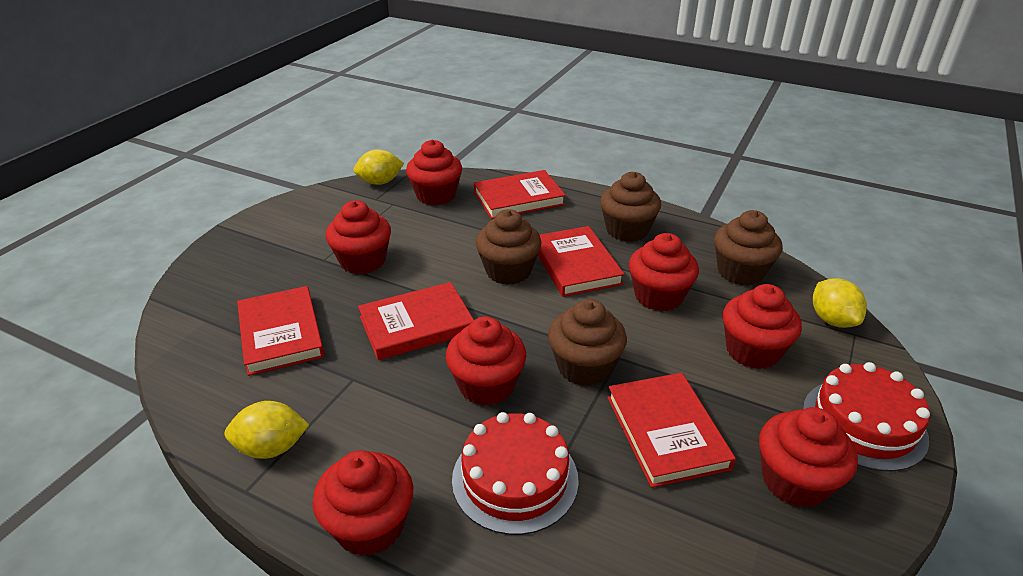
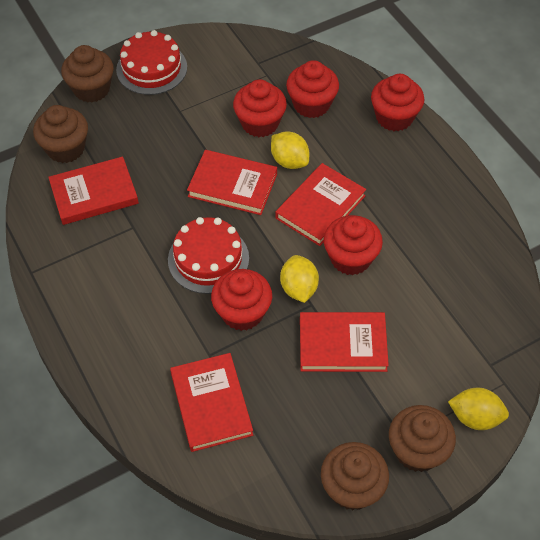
red cupcake: [313,450,413,556] [326,200,391,274] [406,140,462,206] [446,316,527,406] [629,233,699,312] [722,284,802,369] [759,407,858,508] = 7 -> [211,269,272,331] [233,79,287,137] [286,60,339,118] [324,215,383,275] [371,74,424,131] = 5

